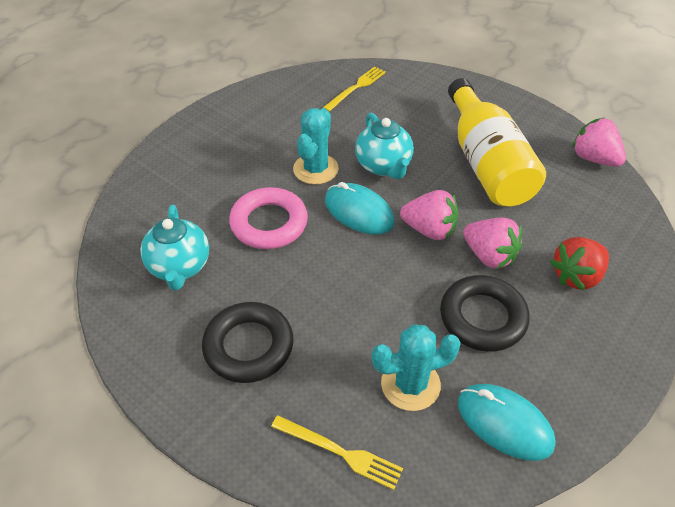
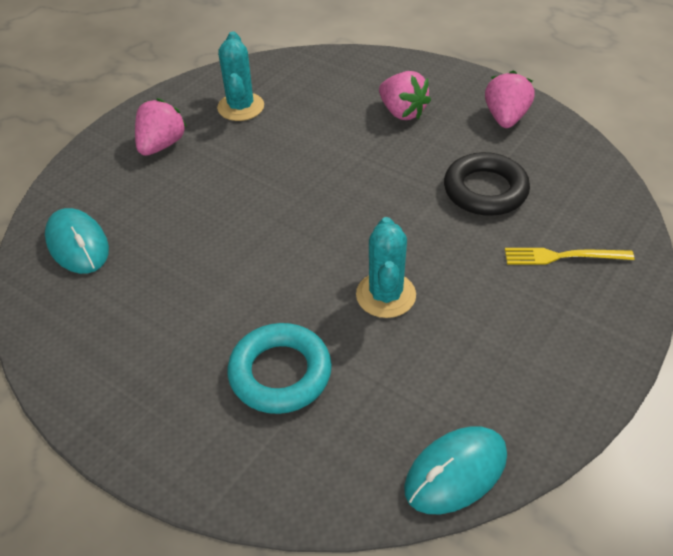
black ring: [202,302,294,383] [440,275,530,352] = 2 -> [444,152,530,216] = 1
pink ring: [229,187,308,249] = 1 -> none = 0
red strawberry: [550,237,609,290] = 1 -> none = 0
turquoise ring: none = 0 -> [227,323,332,414] = 1
turquoise teapot: [140,205,209,291] [355,113,414,179] = 2 -> none = 0
yellow bottle: [448,78,546,206] = 1 -> none = 0
yellow fork: [271,415,403,490] [323,66,386,112] = 2 -> [505,248,634,265] = 1

